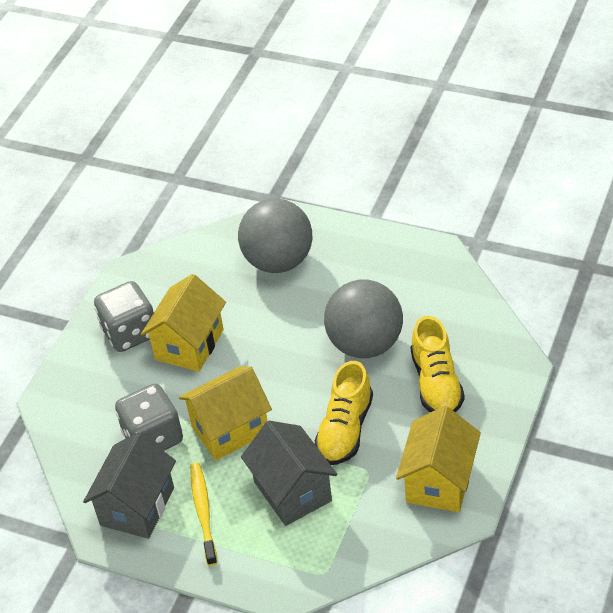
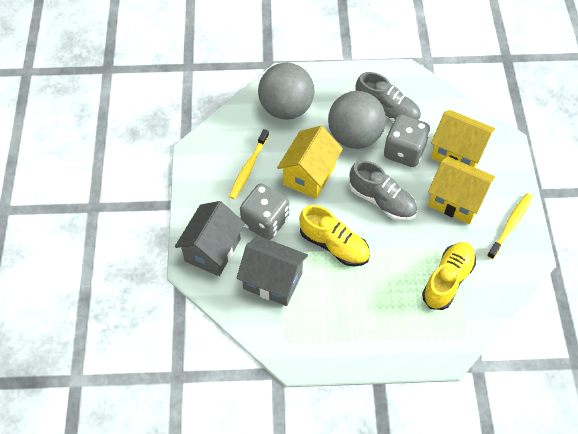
grey shoe: none = 0 -> [349,160,417,221] [355,72,421,121] = 2
yellow toothbrush: [190,463,217,566] = 1 -> [229,129,269,199] [487,193,533,259] = 2

